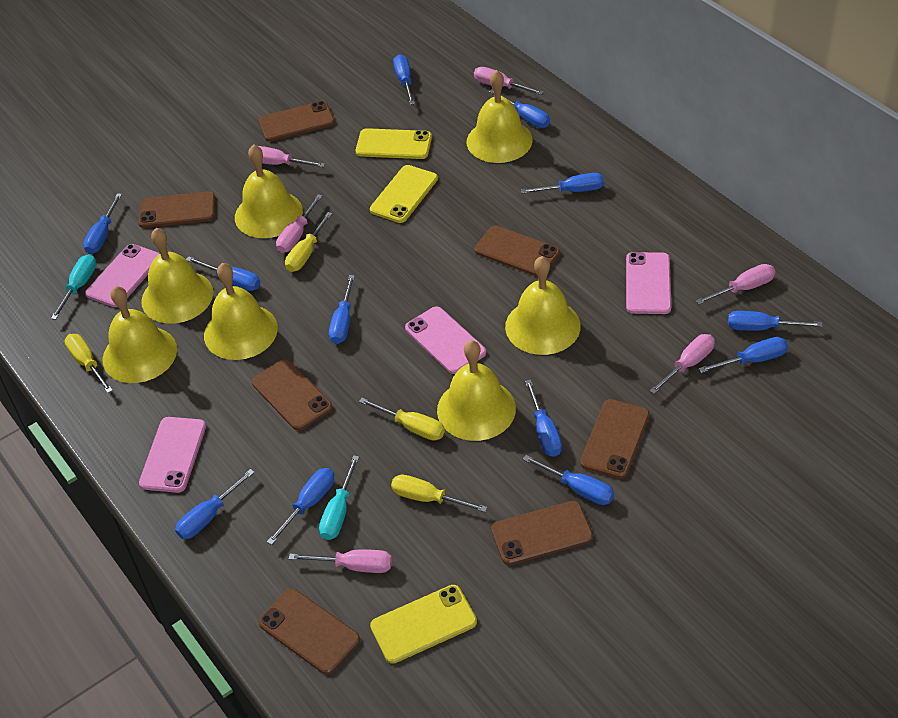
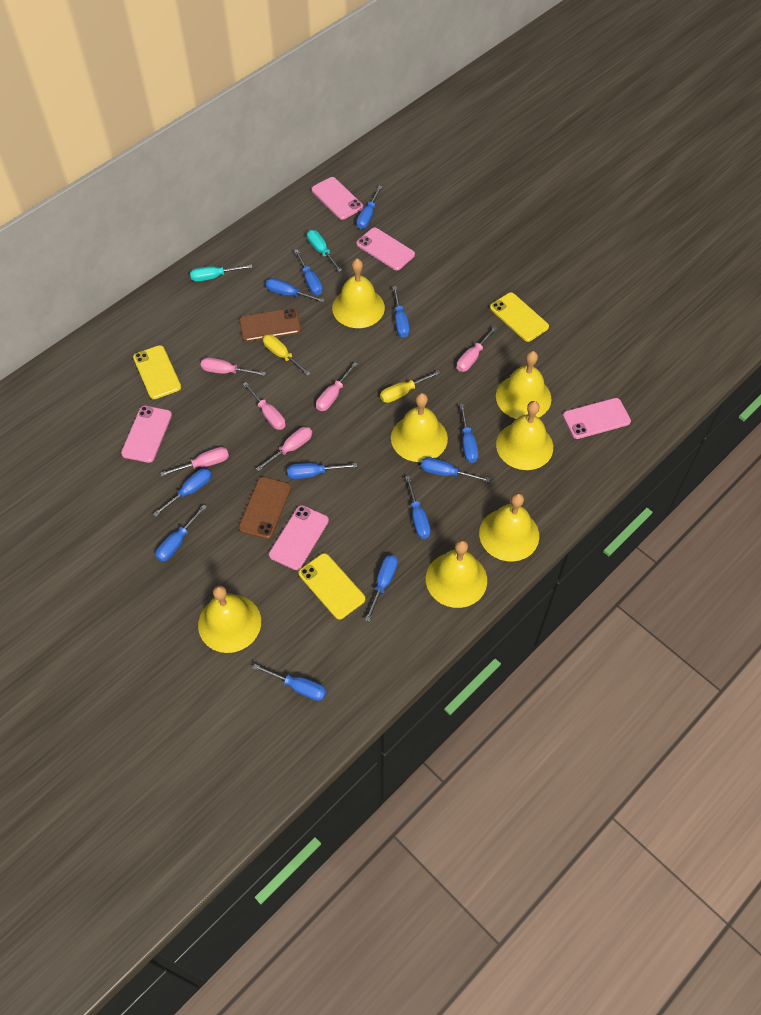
brown phone: [138,191,215,228] [251,359,332,431] [258,588,360,675] [259,101,335,141] [475,226,560,277] [491,501,593,565] [580,399,650,479] = 7 -> [239,308,301,342] [239,477,291,539] = 2
pink phone: [86,244,160,307] [139,417,206,493] [405,306,486,374] [626,252,671,314] = 4 -> [121,406,172,463] [269,505,329,570] [311,177,363,220] [356,228,415,270] [563,398,631,439] = 5
yellow screwdriver: [65,334,113,393] [285,212,333,272] [359,398,445,441] [391,474,488,512] = 4 -> [263,334,311,376] [380,370,441,403] = 2

